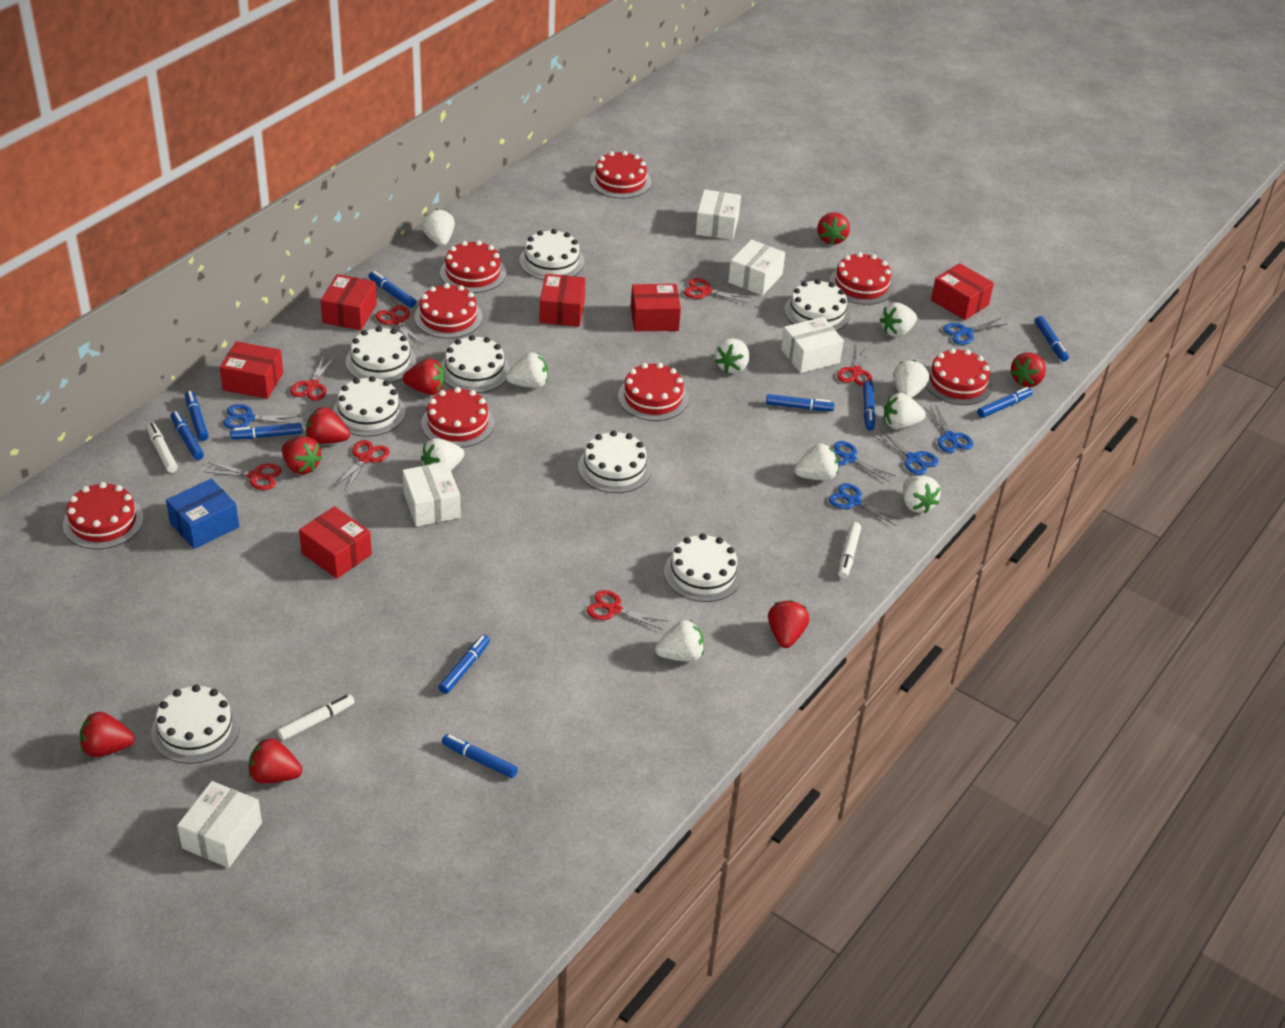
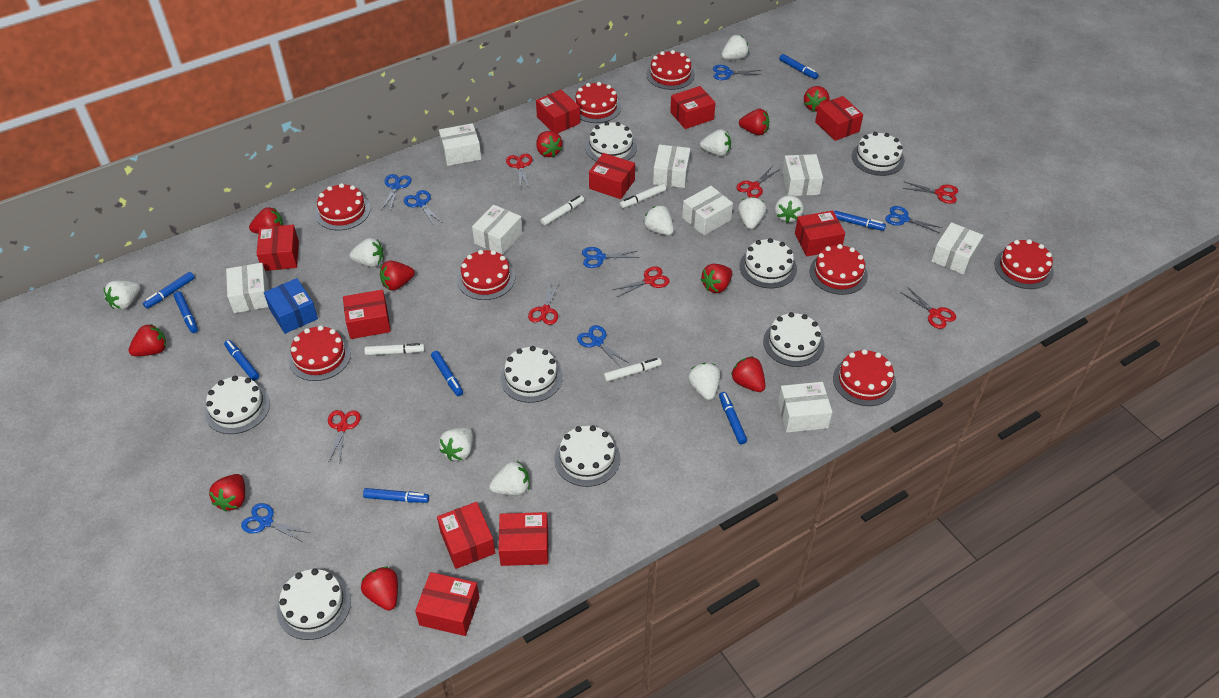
blue marker: [171,411,204,460] [185,391,209,441] [230,423,302,440] [369,271,416,308] [438,635,490,694] [442,734,518,778] [766,394,834,411] [863,381,875,431] [977,387,1033,418] [1035,316,1069,362] = 10 -> [143,272,195,309] [173,291,198,333] [224,340,260,381] [363,488,429,503] [431,351,463,396] [719,392,747,444] [779,54,819,79] [834,211,886,231] = 8
blue scissors: [223,404,299,429] [828,483,901,526] [833,441,896,482] [872,429,939,475] [924,404,973,453] [943,318,1007,345] = 6 -> [241,503,310,542] [381,174,412,212] [404,190,441,225] [577,325,629,368] [582,247,640,268] [713,65,762,80] [885,206,943,233] = 7
red box: [220,341,283,399] [299,506,372,579] [321,274,377,330] [539,274,586,327] [631,284,681,331] [931,263,994,320] = 6 -> [256,225,299,271] [343,290,391,339] [415,572,480,636] [437,502,495,569] [498,512,548,566] [536,90,580,133] [589,153,635,199] [670,86,716,129] [795,211,845,256] [815,96,863,141] = 10
red strawberry: [79,712,135,757] [249,738,302,784] [282,437,322,474] [306,407,350,444] [403,358,445,395] [768,600,809,648] [817,212,850,245] [1010,352,1046,387] = 8 -> [128,324,166,356] [209,474,245,512] [249,207,283,234] [361,566,398,611] [380,261,415,291] [536,131,562,157] [701,264,732,293] [731,356,765,392] [739,109,769,135] [804,86,830,112] = 10
white box: [177,781,262,868] [403,462,461,526] [696,189,741,240] [728,239,785,296] [781,317,844,373] = 5 -> [226,263,269,313] [439,123,481,166] [472,205,523,255] [653,145,690,188] [682,186,733,236] [778,382,832,433] [782,154,823,196] [932,222,983,275] = 8
white marker: [146,422,178,473] [277,694,355,741] [838,522,861,579] = 3 -> [364,343,425,356] [540,195,584,226] [604,358,662,382] [620,183,666,208] = 4

